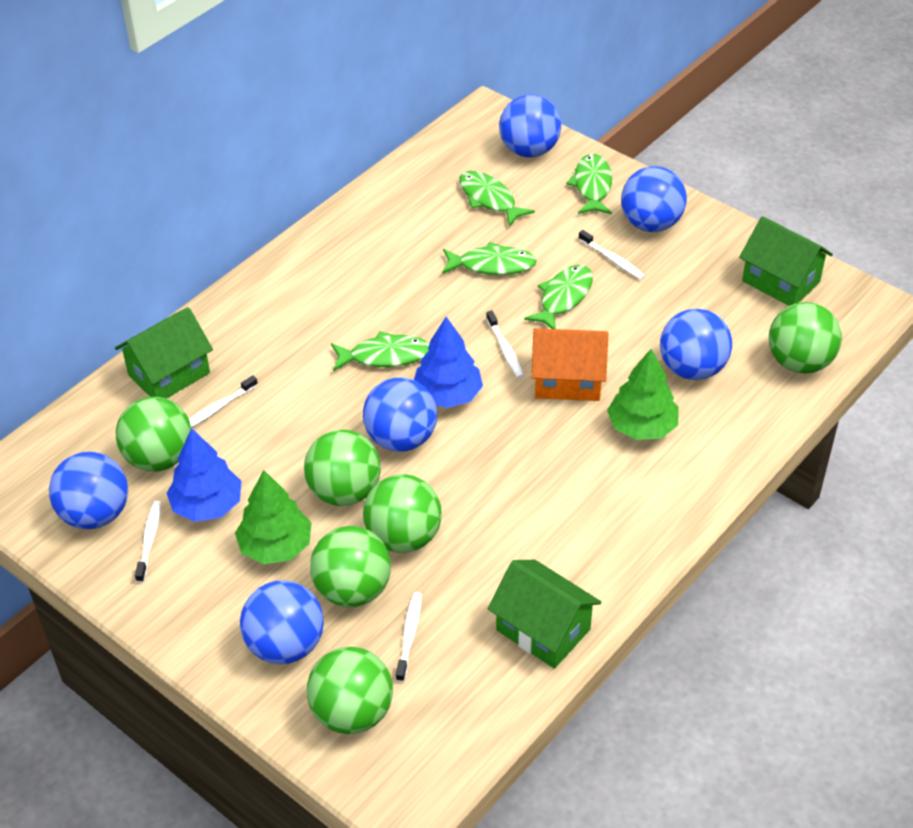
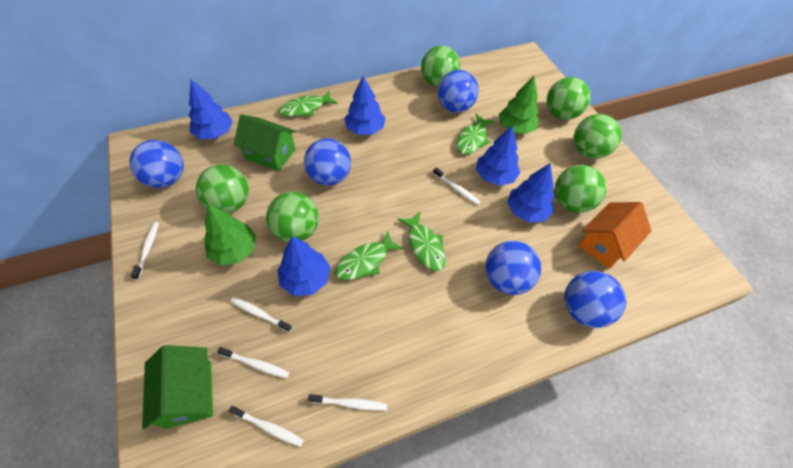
blue ball: [49,452,128,529] [240,580,324,664] [363,377,437,452] [499,94,561,157] [621,166,687,232] [660,308,732,380] = 6 -> [129,140,184,188] [304,138,351,186] [438,70,479,113] [485,241,541,295] [564,271,626,328] = 5
blue tree: [167,428,241,522] [414,317,483,408] = 2 -> [189,79,233,139] [278,236,330,296] [344,76,385,135] [476,126,520,186] [507,163,554,223] = 5
green fish: [331,331,429,371] [442,242,537,275] [459,171,535,227] [524,265,593,329] [566,154,612,214] = 5 -> [279,90,337,117] [335,231,404,280] [398,211,445,271] [457,113,495,155] = 4
green house: [115,307,213,399] [488,560,601,669] [739,216,833,306] = 3 -> [142,345,213,429] [234,114,296,171] = 2
white toothbrush: [135,501,161,583] [189,375,258,428] [396,592,422,682] [486,311,524,378] [578,230,645,280] = 5 -> [131,222,159,280] [217,347,290,378] [229,406,304,447] [231,297,292,332] [308,394,387,411] [433,167,481,205] = 6

